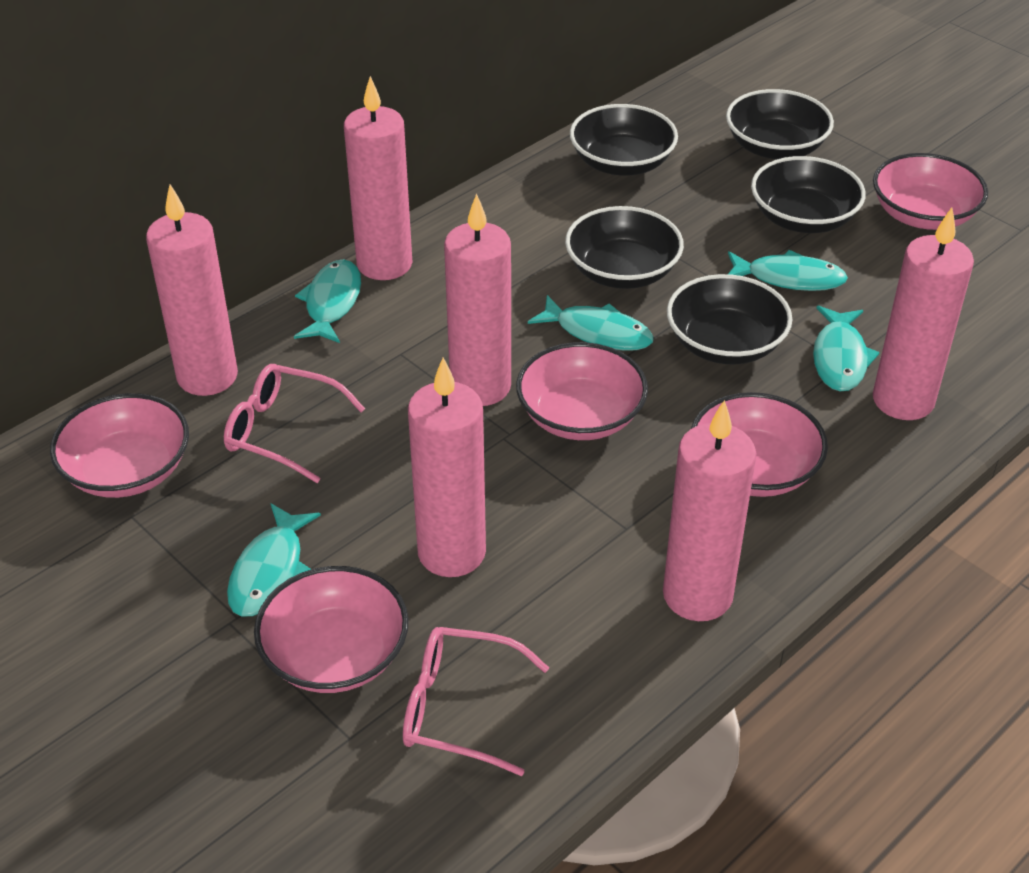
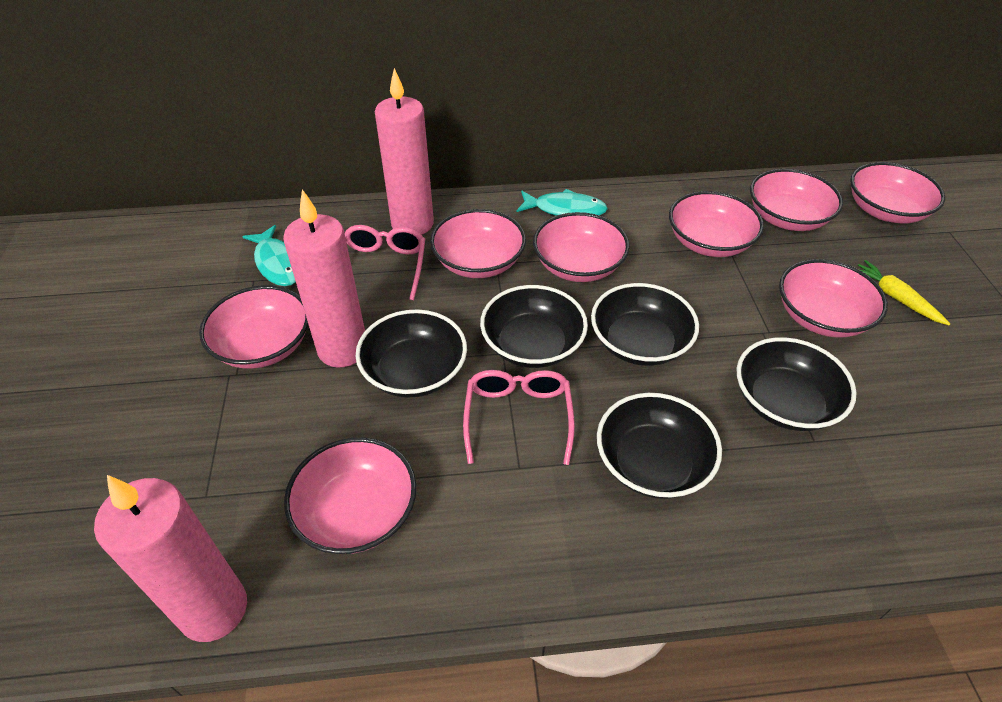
pink bowl: [50,393,189,498] [254,566,409,693] [516,342,648,440] [691,392,828,497] [873,153,988,230] = 5 -> [199,285,308,369] [284,437,417,554] [430,209,526,278] [533,212,630,282] [669,191,764,257] [750,169,843,231] [779,259,888,338] [850,162,945,223] = 8
pink candle: [146,184,238,396] [344,76,412,280] [408,358,486,577] [444,193,511,406] [663,400,757,621] [873,208,974,420] = 6 -> [94,475,247,642] [283,189,365,368] [375,68,434,235] = 3
turquoise fish: [227,503,321,616] [294,260,361,343] [528,295,654,351] [728,250,848,291] [813,306,880,391] = 5 -> [242,225,296,286] [517,189,608,216] = 2
yellow carrot: none = 0 -> [858,260,950,325] = 1

